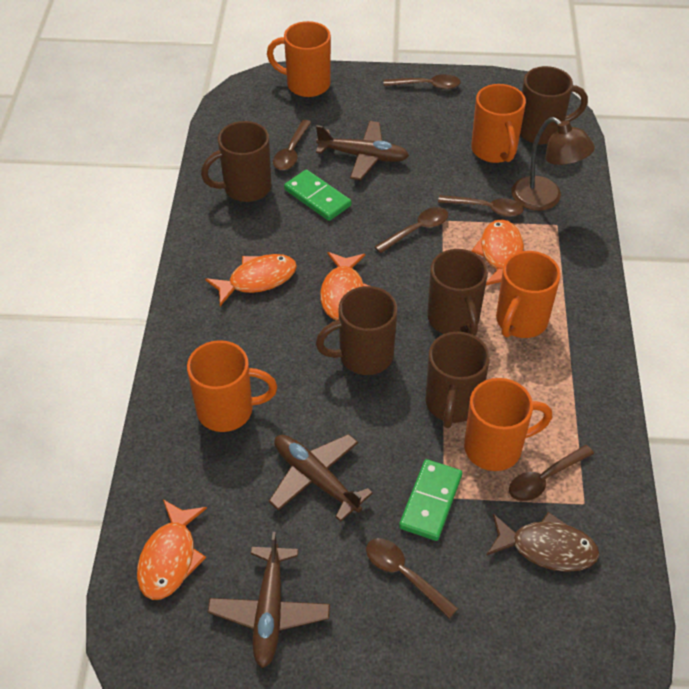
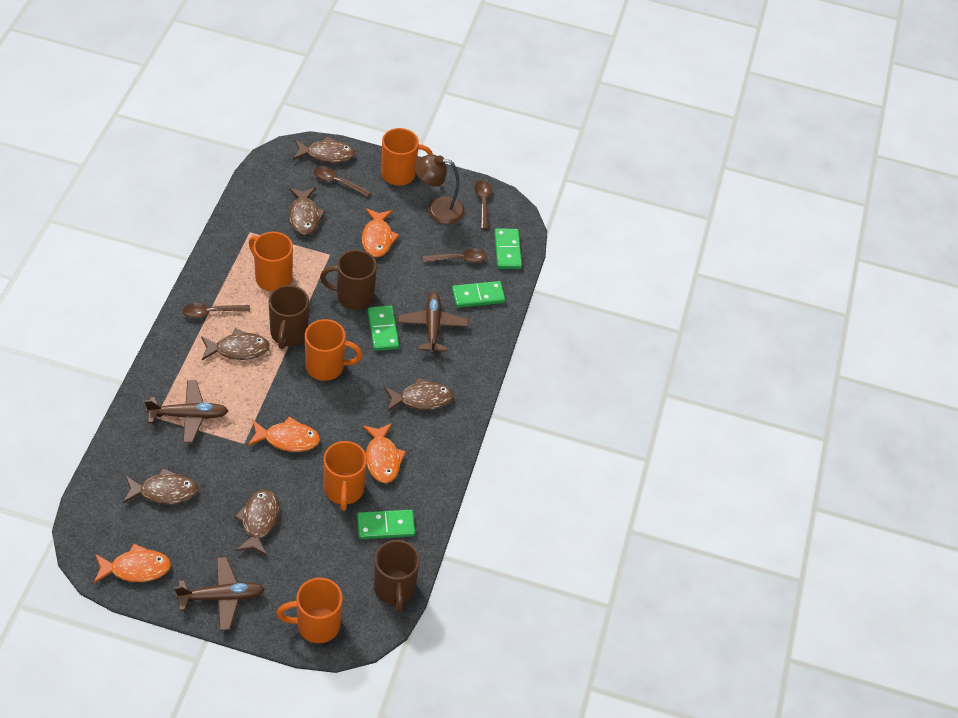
brown fish: [487,512,599,572] = 1 -> [123,468,198,505] [201,328,270,361] [234,490,279,556] [289,188,326,235] [293,136,355,163] [384,377,454,412] = 6
brown mug: [201,121,271,202] [316,286,397,375] [425,332,490,428] [427,249,488,336] [520,66,588,144] = 5 -> [269,285,309,349] [320,250,377,310] [374,540,420,613] = 3
brown spoon: [273,120,311,170] [366,538,458,618] [374,207,448,253] [384,74,461,89] [438,195,524,217] [509,445,594,501] = 6 -> [182,303,250,318] [314,166,371,197] [423,249,487,263] [474,180,492,230] = 4
green domino: [284,170,351,221] [399,459,462,541] = 2 -> [357,510,415,539] [367,306,399,351] [452,281,505,308] [494,228,522,269] = 4

